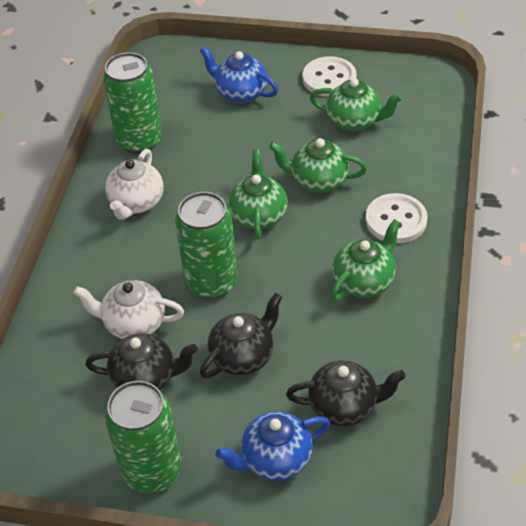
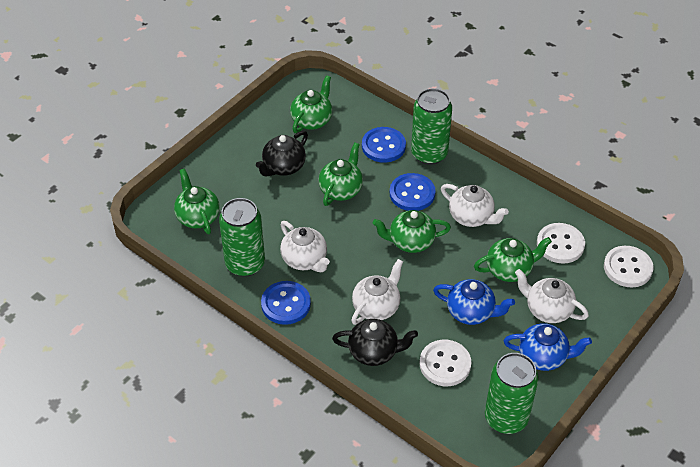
black teapot: [85,333,198,390] [200,293,282,378] [286,361,406,426] = 3 -> [256,131,308,176] [332,319,418,366] = 2
blue button: none = 0 -> [261,281,311,325] [362,127,406,163] [390,173,436,211] = 3
green teapot: [228,150,288,240] [269,138,367,193] [310,78,403,131] [330,219,401,301] = 4 -> [174,168,220,234] [290,75,332,133] [318,143,363,206] [373,210,451,253] [474,237,552,282] = 5
white button: [303,56,357,97] [366,193,428,244] = 2 -> [420,340,472,386] [537,223,585,264] [604,246,654,287] = 3
white teapot: [73,280,184,339] [105,149,163,220] = 2 -> [280,221,330,272] [351,259,403,325] [441,184,509,227] [515,269,589,323] = 4

